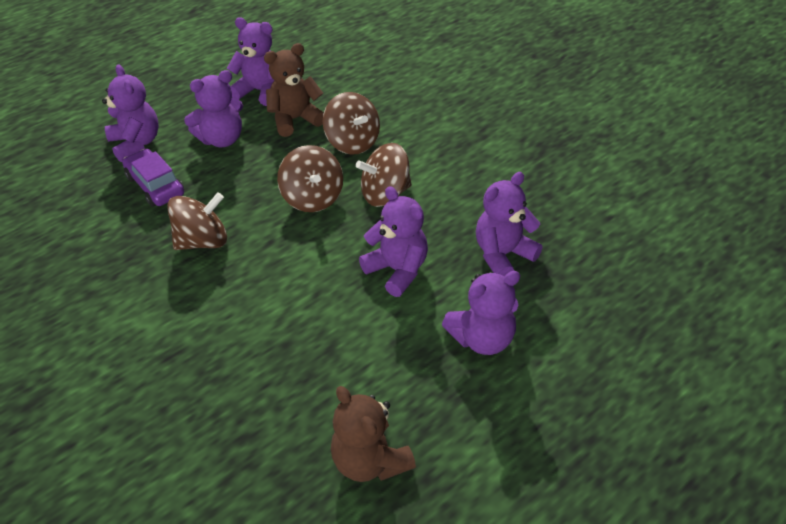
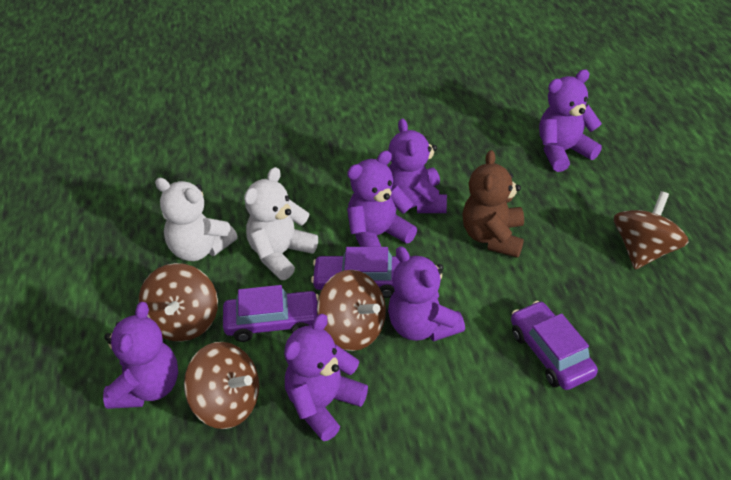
brown teddy bear: [264,43,324,137] [331,386,416,482] = 2 -> [462,150,524,258] = 1
purple car: [122,149,184,207] = 1 -> [223,285,319,342] [311,247,400,298] [511,301,598,390] = 3
white teddy bear: none = 0 -> [155,178,238,261] [244,167,318,280] = 2

